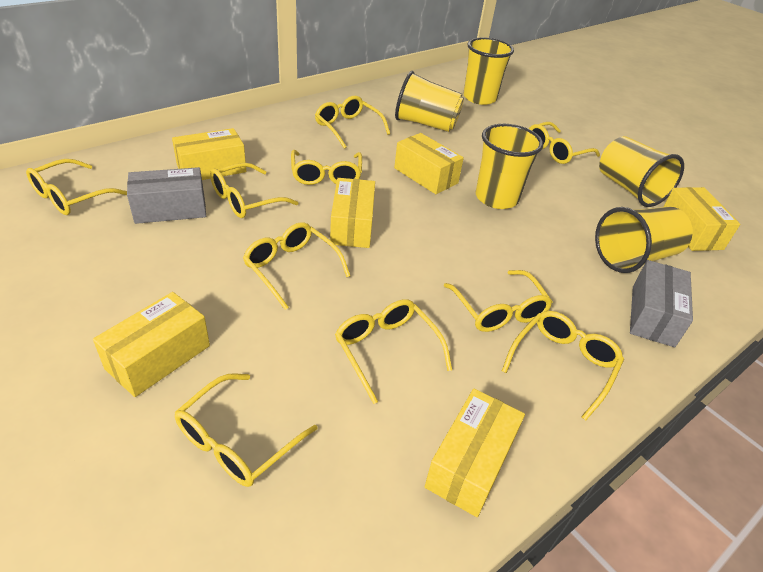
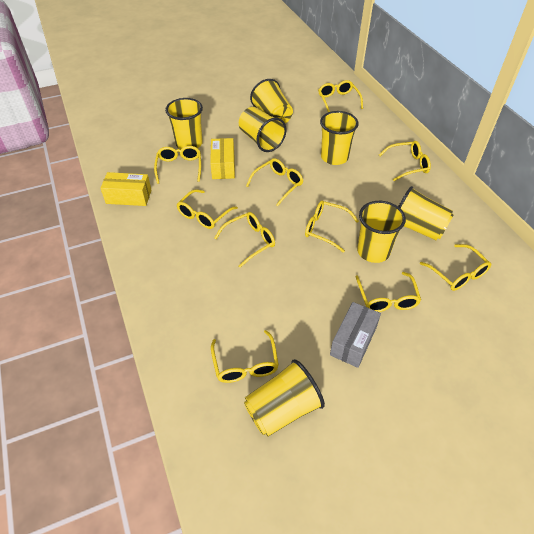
grey box: [127,167,206,224] [630,260,693,347] = 2 -> [330,302,381,368] = 1
yellow box: [93,292,210,397] [172,128,246,180] [330,178,375,248] [394,133,464,194] [425,389,525,517] [664,187,740,251] = 6 -> [100,172,152,206] [210,138,235,179] = 2
yellow cup: [395,71,464,132] [463,37,514,105] [476,124,543,209] [595,207,693,273] [599,136,684,207] = 5 -> [165,98,203,149] [239,107,286,152] [244,359,325,437] [250,79,293,124] [320,111,358,165] [357,201,406,263] [398,186,454,240] = 7

